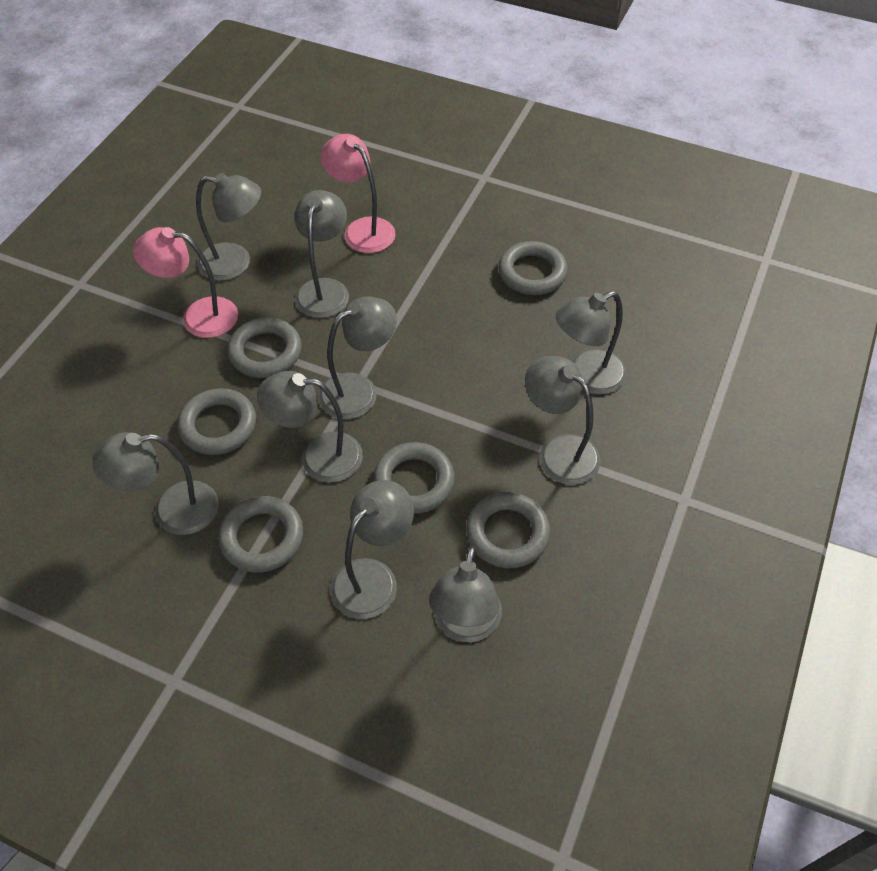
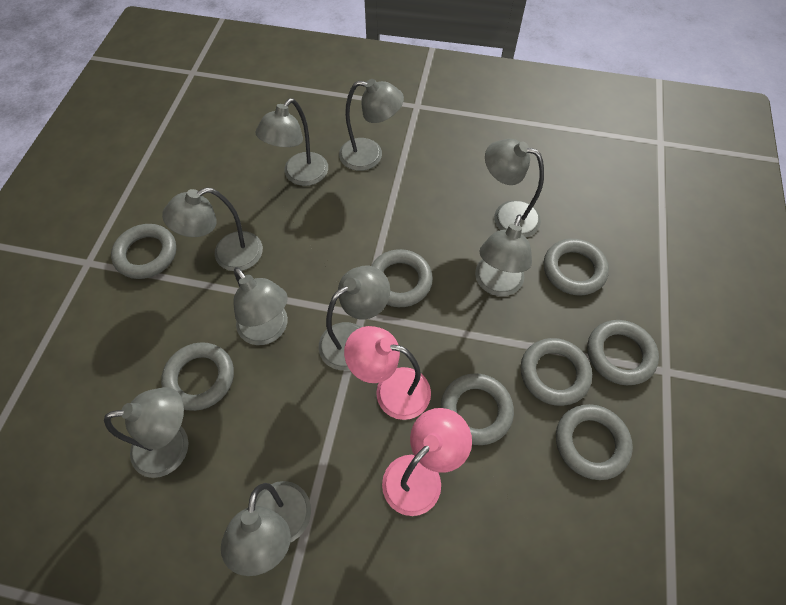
grey ring: [177,388,256,455] [218,496,303,573] [227,318,302,378] [374,442,455,514] [466,492,550,568] [498,241,568,295] = 6 -> [111,224,176,279] [161,342,234,411] [371,249,433,307] [441,373,514,445] [521,338,592,406] [544,239,609,295] [556,404,633,480] [587,320,659,385] = 8

